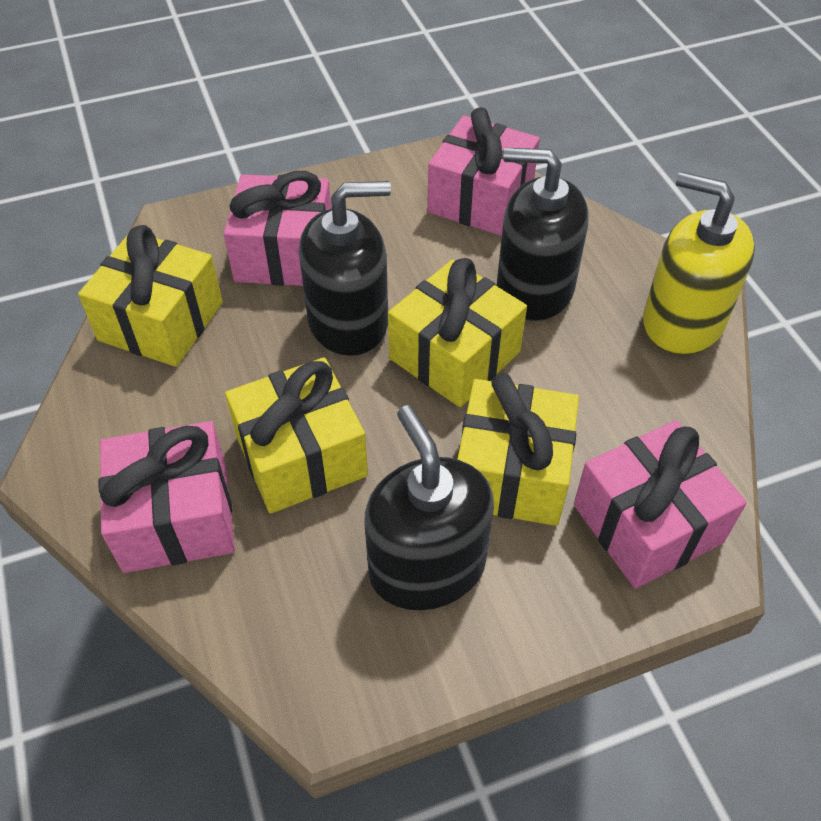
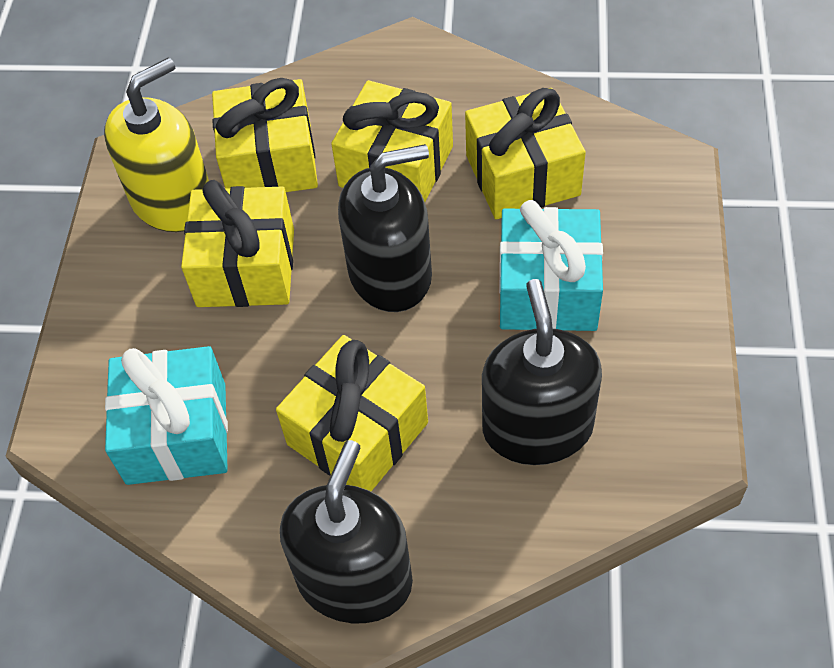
pink gift: [99,421,235,573] [224,171,331,286] [427,107,540,236] [574,420,747,589] = 4 -> none = 0
turquoise gift: none = 0 -> [105,346,228,485] [499,200,603,331] = 2
yellow gift: [78,225,223,367] [225,357,368,514] [388,258,527,407] [457,373,579,526] = 4 -> [181,180,294,307] [212,78,318,192] [276,335,428,491] [331,80,453,202] [465,88,586,219] = 5

